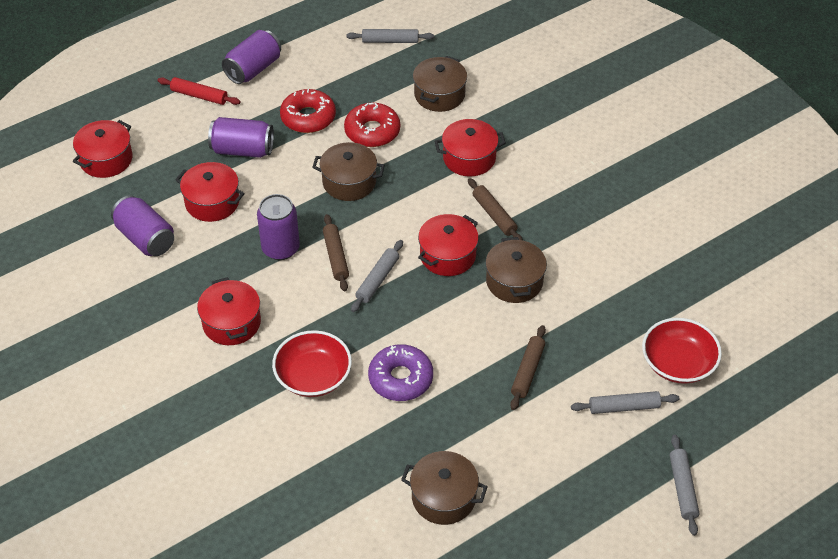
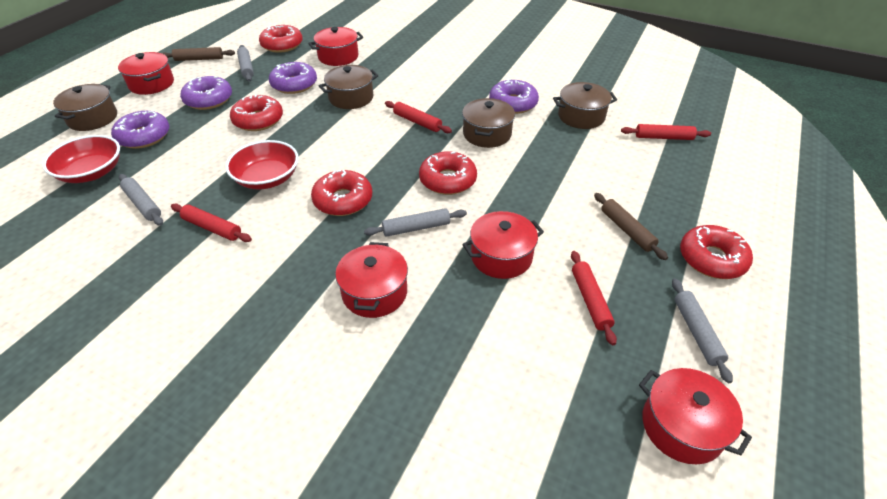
brown rolling pin: [323,214,349,291] [468,178,523,240] [510,325,546,410] = 3 -> [162,47,235,61] [594,193,668,260] = 2
purple can: [111,195,174,256] [208,117,274,158] [222,30,281,84] [257,194,300,260] = 4 -> none = 0
purple donut: [368,344,433,401] = 1 -> [111,111,169,149] [180,76,232,110] [269,62,317,94] [489,79,539,114] = 4
red donut: [280,89,336,133] [344,103,400,147] = 2 -> [230,94,283,131] [259,25,303,53] [311,170,372,216] [419,151,477,195] [680,225,753,279] = 5
red rolling pin: [157,77,241,105] = 1 -> [171,204,252,242] [385,101,452,133] [571,251,617,345] [621,124,711,140] = 4

